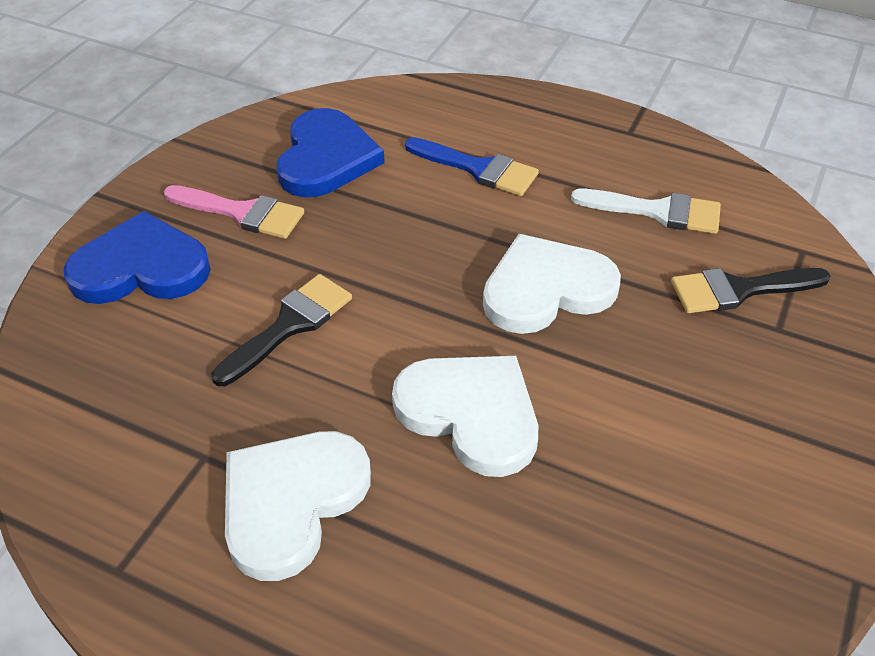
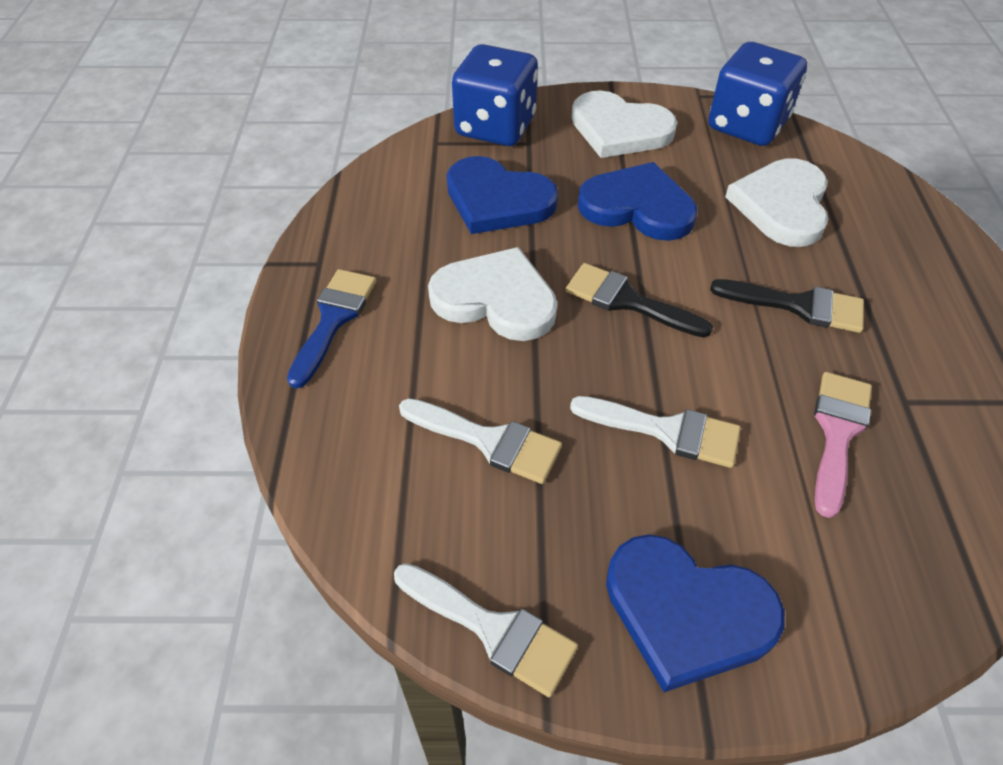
blue dice: none = 0 -> [452,44,538,146] [708,42,807,146] = 2
blue heart: [64,211,211,304] [277,108,385,197] = 2 -> [447,156,558,234] [578,162,697,241] [606,534,785,692] = 3
white brush: [571,189,721,234] = 1 -> [394,563,578,697] [399,398,562,484] [570,396,741,468] = 3

